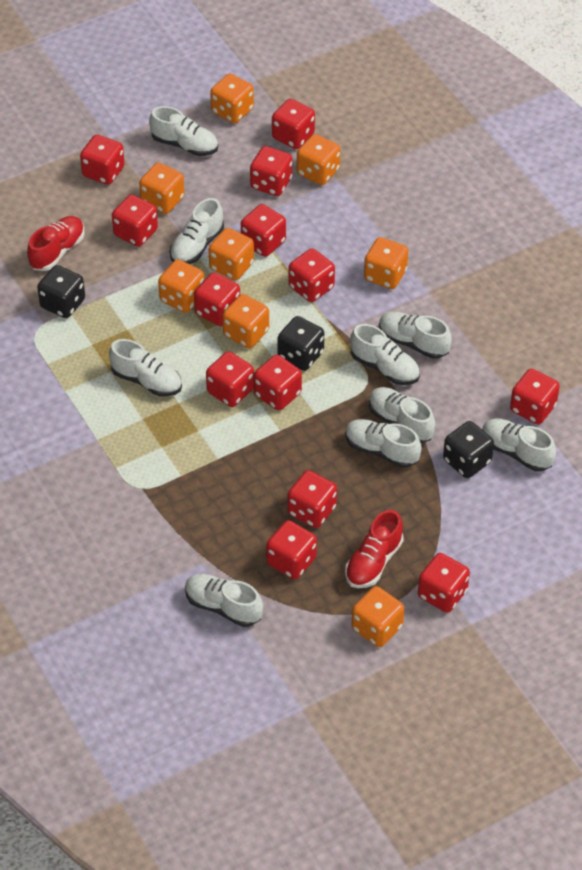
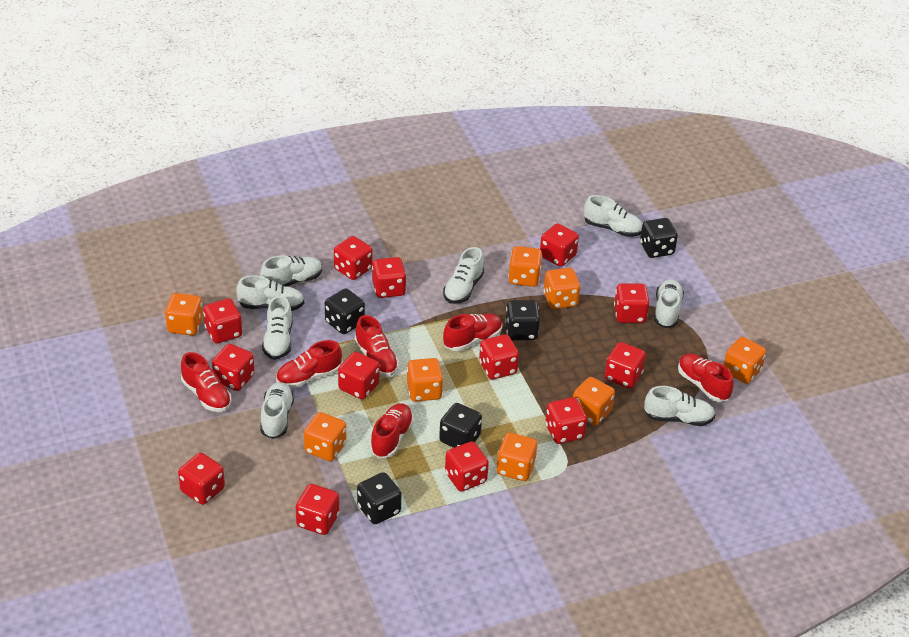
black dice: [37,265,85,318] [277,316,324,371] [443,421,494,478] = 3 -> [325,288,365,334] [357,472,401,524] [439,403,482,448] [505,300,540,340] [640,218,678,258] = 5
red shoe: [27,216,85,271] [345,510,404,588] = 2 -> [181,352,231,412] [276,340,342,388] [355,315,399,376] [370,403,414,458] [443,313,503,351] [678,353,734,402] = 6
white shoe: [109,339,182,397] [149,106,218,156] [169,198,224,264] [185,574,263,627] [345,419,422,468] [350,324,420,385] [369,387,435,443] [379,312,452,359] [482,418,556,472] = 9 -> [236,275,304,311] [260,255,322,287] [260,382,294,439] [262,296,292,360] [443,247,484,304] [584,195,642,237] [644,386,715,426] [654,279,684,328] = 8

